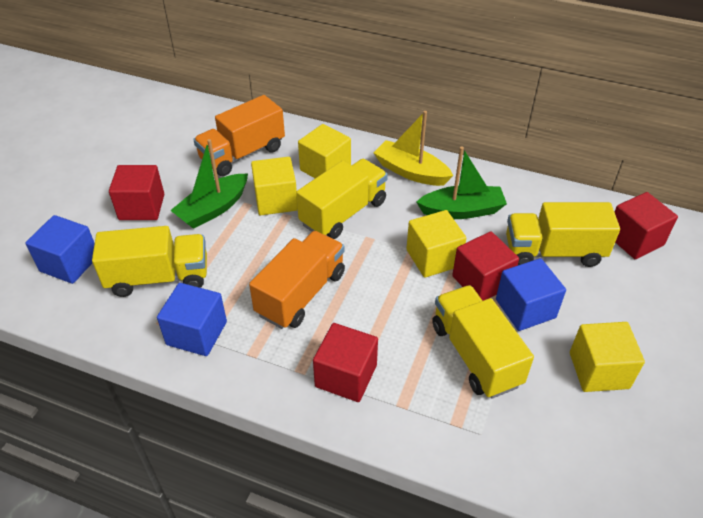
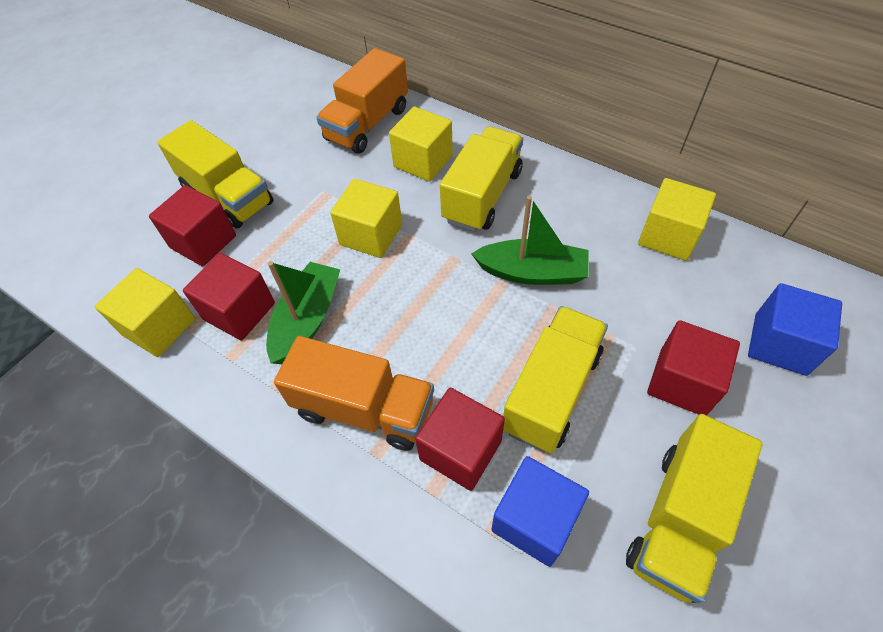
blue cube: [26,215,95,284] [157,283,227,356] [496,258,566,331] = 3 -> [491,456,589,567] [748,283,842,376] = 2
yellow boat: [374,111,453,186] = 1 -> none = 0

